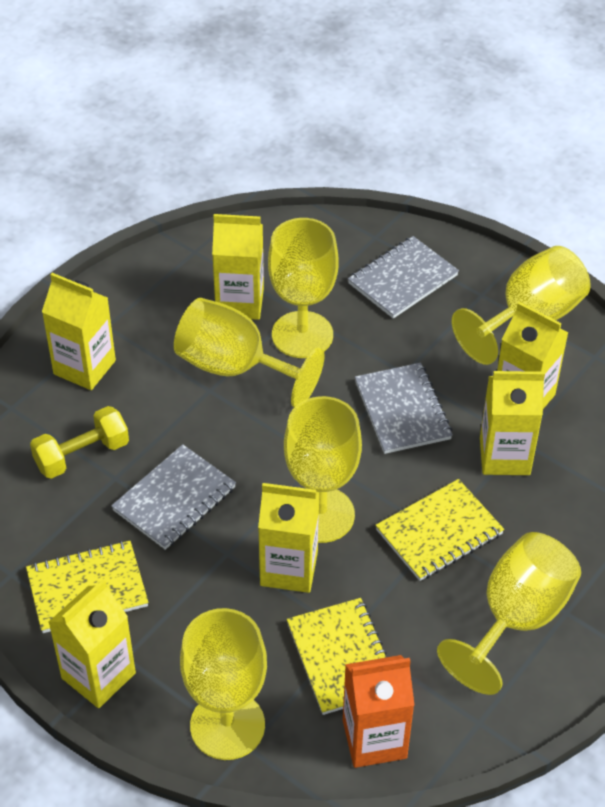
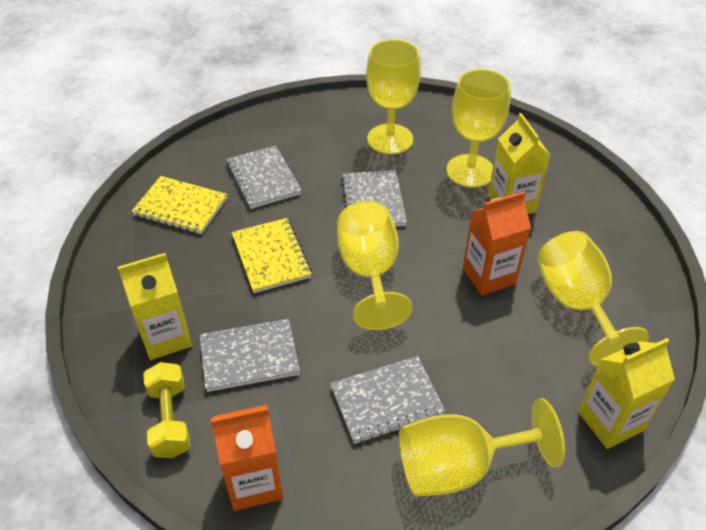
grey notebook: [111,444,236,550] [348,236,459,319] [355,363,453,454] = 3 -> [200,318,300,392] [226,146,302,209] [330,356,446,444] [341,170,407,227] = 4
orange carton: [343,655,414,768] = 1 -> [211,405,283,511] [463,191,531,295] = 2
yellow carton: [42,273,116,390] [49,579,136,708] [212,214,264,320] [258,483,319,593] [480,371,545,475] [497,302,568,409] = 6 -> [118,253,192,360] [488,113,551,214] [578,338,675,449] = 3
yellow goblet: [174,298,325,407] [180,608,267,760] [268,218,338,358] [284,396,362,543] [437,532,581,695] [452,246,591,365] = 6 -> [337,201,412,330] [366,39,421,154] [399,398,565,496] [446,69,511,188] [537,231,649,366] = 5
yellow notebook: [26,541,149,633] [287,598,387,715] [375,479,504,581] = 3 -> [132,176,227,234] [232,218,312,293] = 2

